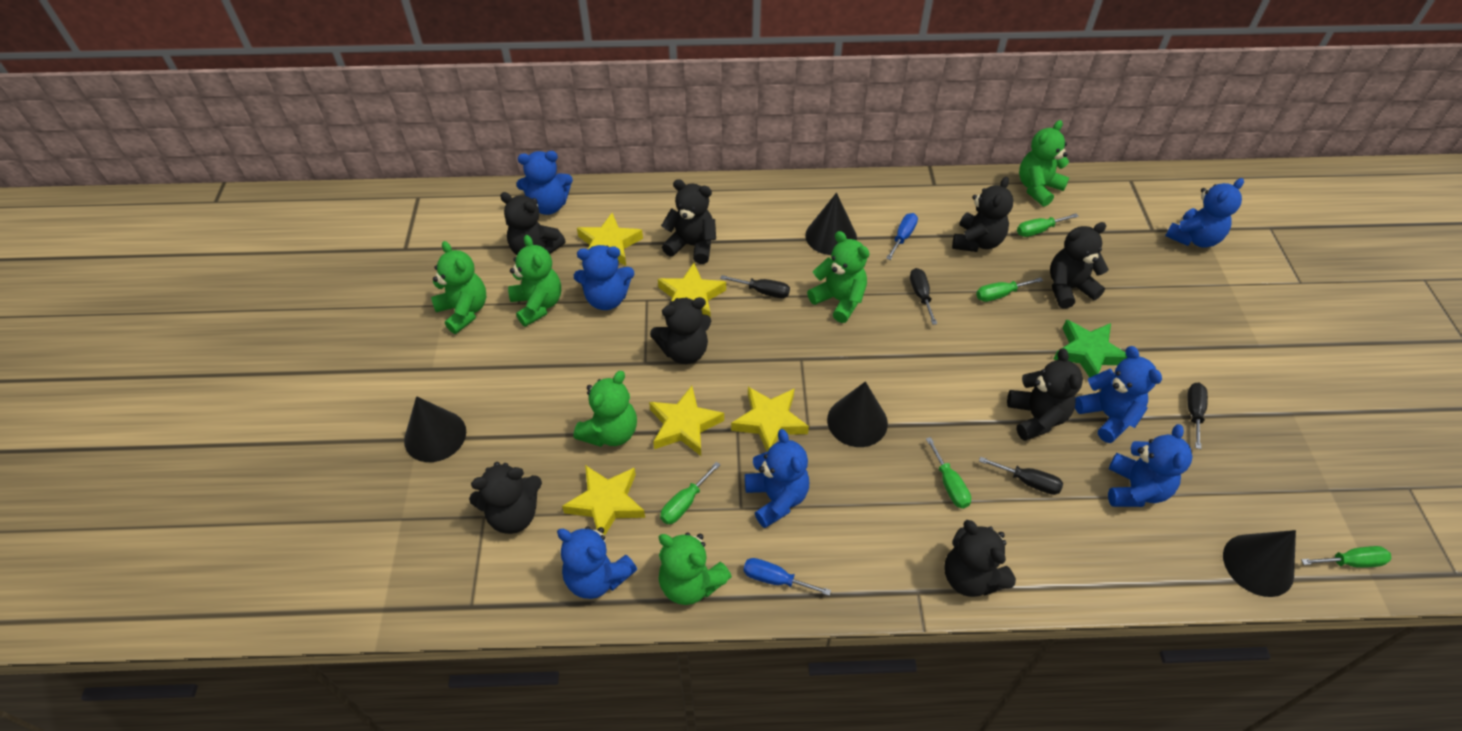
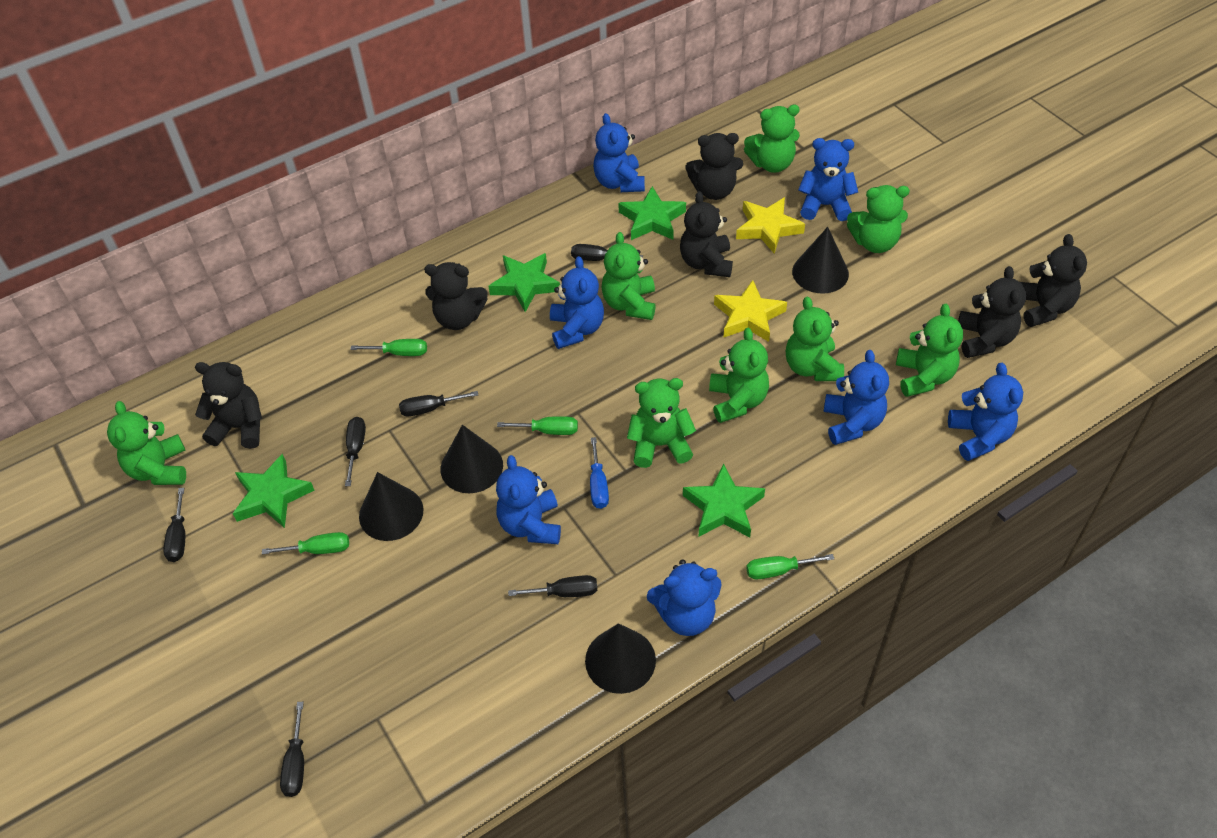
black screwdriver: [720,275,790,298] [910,268,937,325] [979,457,1063,495] [1188,383,1208,449] = 4 -> [163,488,185,562] [280,702,304,797] [345,417,366,486] [399,391,478,416] [508,575,597,597] [571,244,643,261] = 6
black teddy bear: [469,462,542,534] [500,192,566,255] [650,297,712,364] [661,179,716,264] [945,520,1016,597] [952,176,1014,252] [1007,348,1083,441] [1050,222,1109,309] = 8 -> [195,362,262,449] [424,262,488,330] [680,191,733,277] [685,133,743,200] [958,266,1026,358] [1020,234,1087,327] = 6
blue screwdriver: [743,558,831,596] [886,213,918,260] = 2 -> [590,437,609,509] = 1
green screwdriver: [660,462,721,524] [926,437,971,508] [976,277,1043,302] [1017,214,1079,237] [1301,546,1391,568] = 5 -> [262,532,349,554] [350,339,427,356] [497,416,578,435] [746,554,834,579] = 4
green star: [1053,319,1127,378] = 1 -> [233,454,315,528] [488,253,560,312] [618,186,686,240] [683,463,765,538] = 4
green teddy bear: [431,241,486,334] [508,235,561,327] [574,371,637,447] [658,532,732,605] [807,231,870,323] [1019,120,1069,207] = 6 -> [107,401,186,485] [601,232,656,320] [627,378,696,468] [709,328,769,423] [744,105,800,173] [786,297,844,381] [847,185,910,253] [896,304,963,397] = 8
yellow star: [562,465,645,535] [577,213,643,266] [649,386,724,456] [658,263,726,317] [731,387,809,452] = 5 -> [714,280,787,342] [736,197,805,254] = 2

